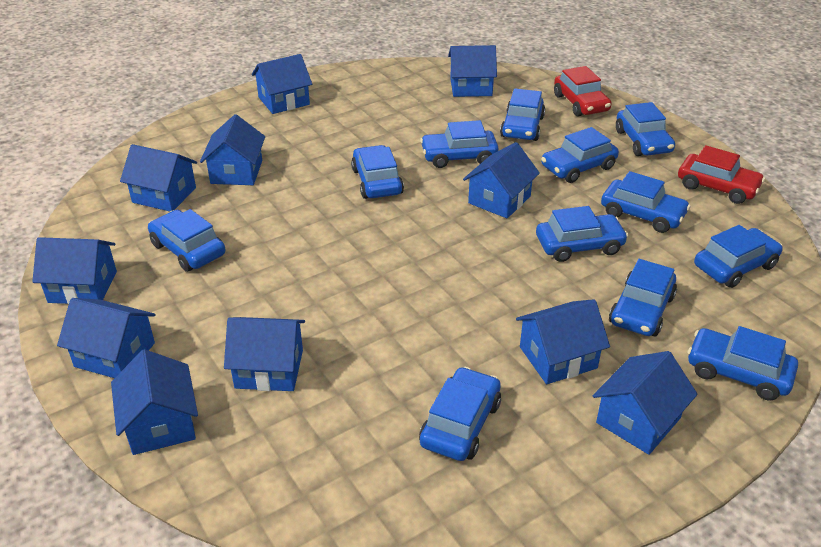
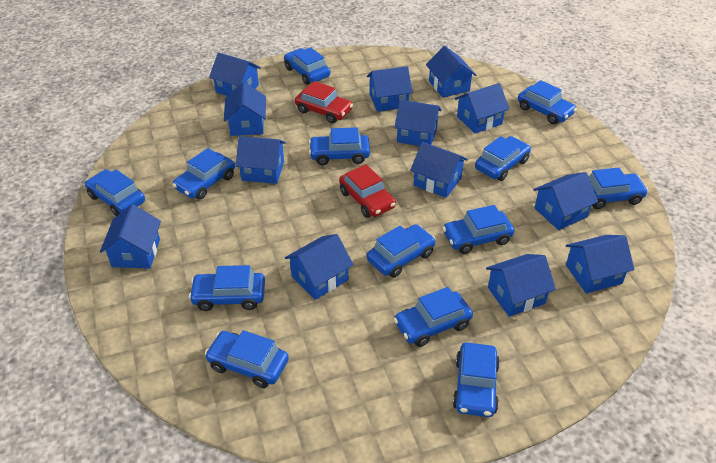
blue car: [148,209,226,272] [351,145,404,199] [419,367,501,461] [420,120,499,168] [500,88,545,141] [536,206,628,262] [541,127,619,183] [601,171,691,233] [609,259,677,336] [616,102,675,156] [688,326,798,401] [694,225,783,288] = 12 -> [85,169,145,216] [173,148,235,200] [189,265,265,311] [205,330,289,388] [284,47,330,85] [309,127,370,165] [367,224,436,278] [394,287,473,347] [443,205,514,254] [453,342,500,417] [475,136,531,181] [518,80,577,124] [589,167,648,209] = 13
blue house: [32,237,117,305] [57,298,155,378] [111,349,198,455] [120,144,197,211] [200,114,265,185] [224,317,305,391] [252,54,312,114] [448,45,497,97] [463,142,540,218] [516,299,610,384] [593,351,698,455] = 11 -> [100,204,161,269] [209,53,261,96] [224,82,266,136] [236,136,286,184] [285,234,354,300] [367,66,413,112] [394,100,441,146] [410,142,468,198] [426,46,476,98] [455,83,509,133] [486,254,556,317] [533,172,598,230] [566,235,634,293] = 13

